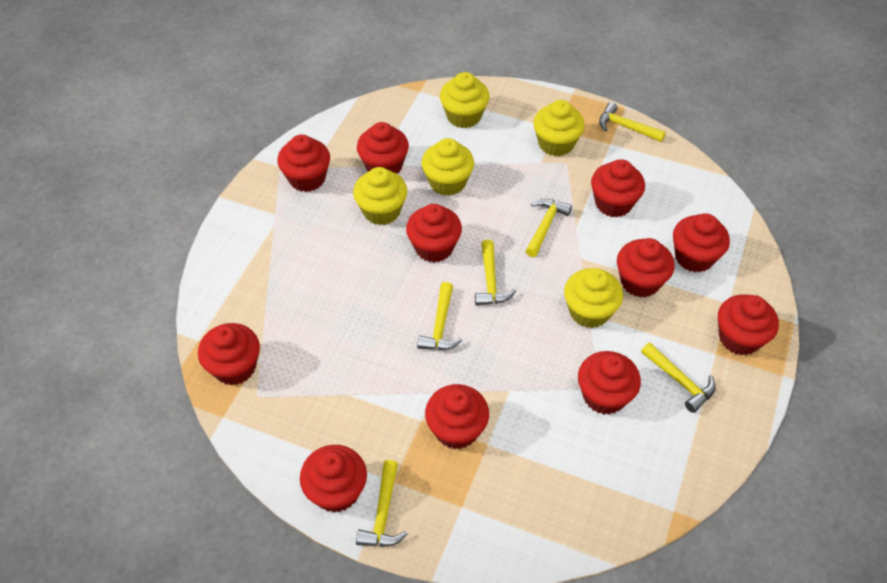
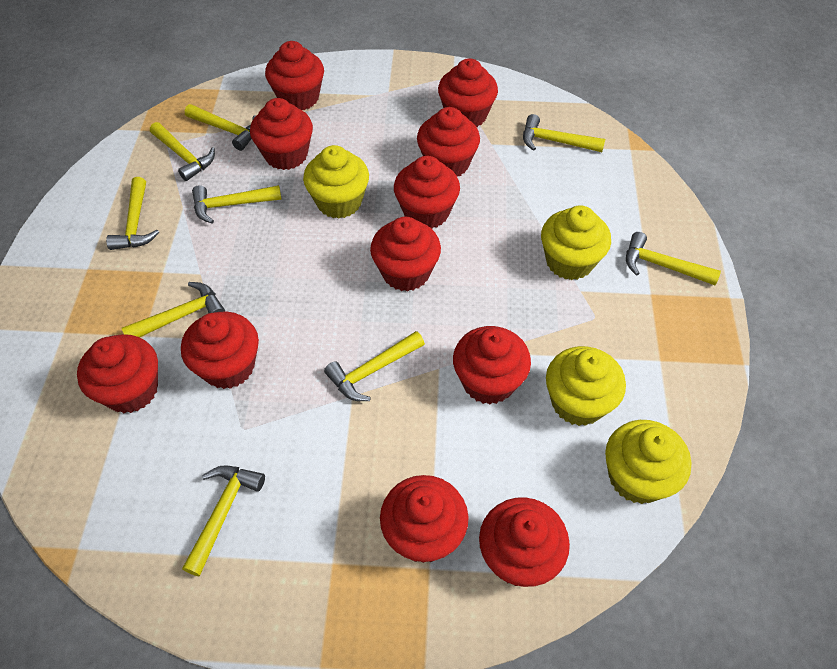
yellow cupcake: [353,167,407,225] [422,138,474,196] [440,72,490,128] [534,100,585,156] [564,268,623,328] = 5 -> [303,145,369,219] [541,205,611,280] [546,346,626,426] [605,420,691,504] = 4
yellow hammer: [356,460,407,547] [417,282,462,350] [475,240,516,306] [526,199,572,257] [599,102,666,142] [641,343,715,413] = 6 -> [106,177,159,250] [122,282,225,337] [150,122,215,181] [182,465,265,576] [185,104,255,151] [192,185,282,223] [324,331,425,401] [523,114,605,152] [626,232,721,285] = 9

